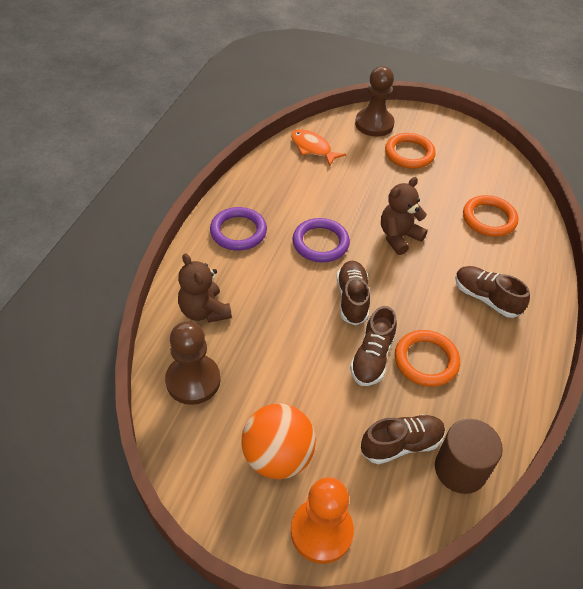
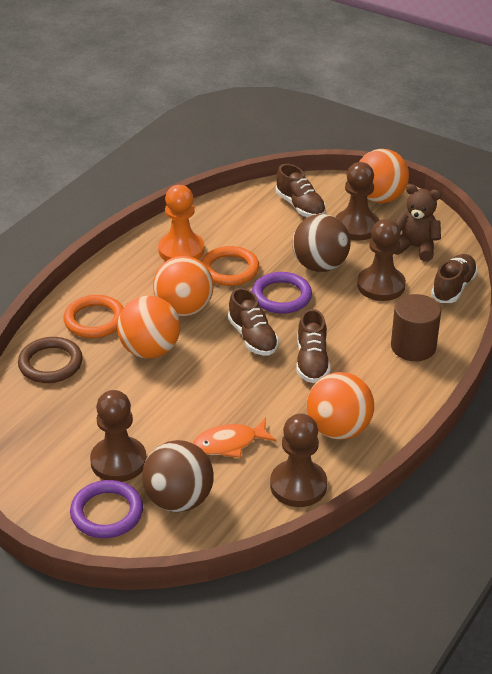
brown ball: none = 0 -> [142,440,214,512] [292,214,351,272] = 2
brown pawn: [165,321,221,405] [355,66,394,137] = 2 -> [90,390,147,482] [270,414,327,507] [336,162,379,240] [357,219,406,301] = 4
brown ring: none = 0 -> [18,337,83,383] = 1
brown teddy bear: [178,253,232,323] [381,177,428,255] = 2 -> [394,184,441,262] = 1
orange ball: [242,403,316,479] = 1 -> [117,296,180,359] [153,256,214,316] [307,372,374,440] [359,149,409,203] = 4
orange ring: [385,133,436,169] [395,330,460,387] [463,195,518,237] = 3 -> [63,295,123,338] [201,246,259,286] = 2

